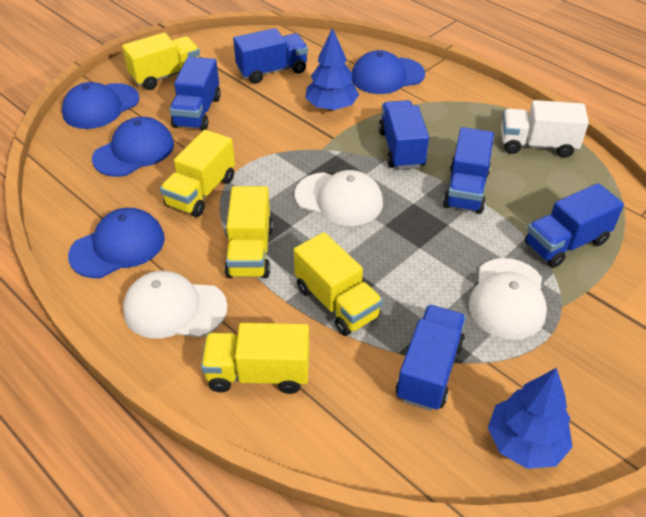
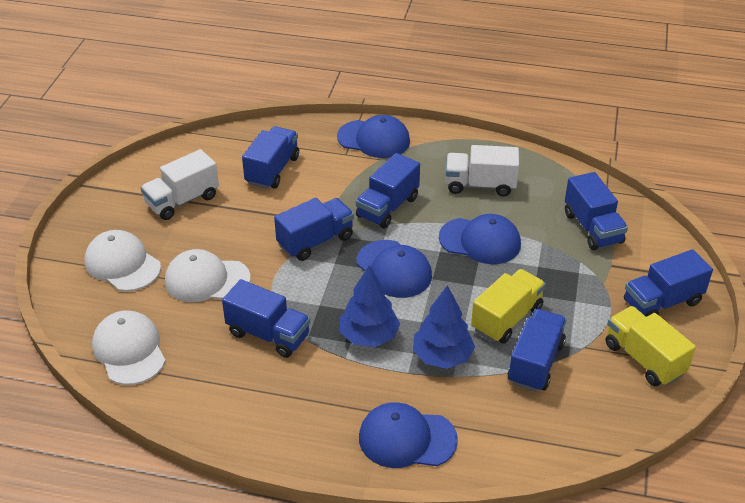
blue truck: [169,57,221,131] [233,28,308,84] [378,100,429,170] [396,305,466,411] [443,127,494,214] [525,183,624,268] = 6 -> [222,279,310,358] [242,126,299,189] [274,198,354,261] [356,153,420,229] [508,309,567,392] [565,172,628,250] [624,249,713,317] = 7
white truck: [501,100,589,158] = 1 -> [141,149,219,220] [446,145,519,197] = 2
yellow truck: [122,33,200,90] [160,130,235,217] [201,323,309,394] [225,186,273,278] [294,232,383,336] = 5 -> [471,269,546,344] [606,306,696,386] = 2

